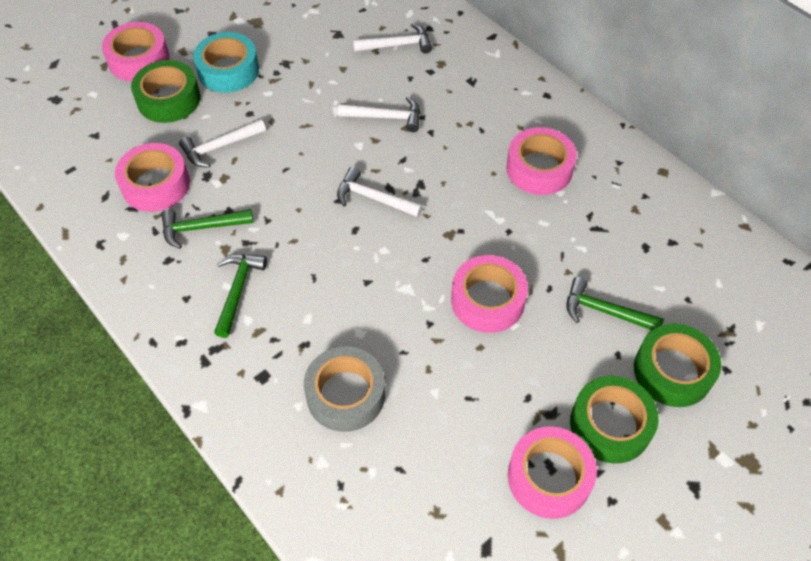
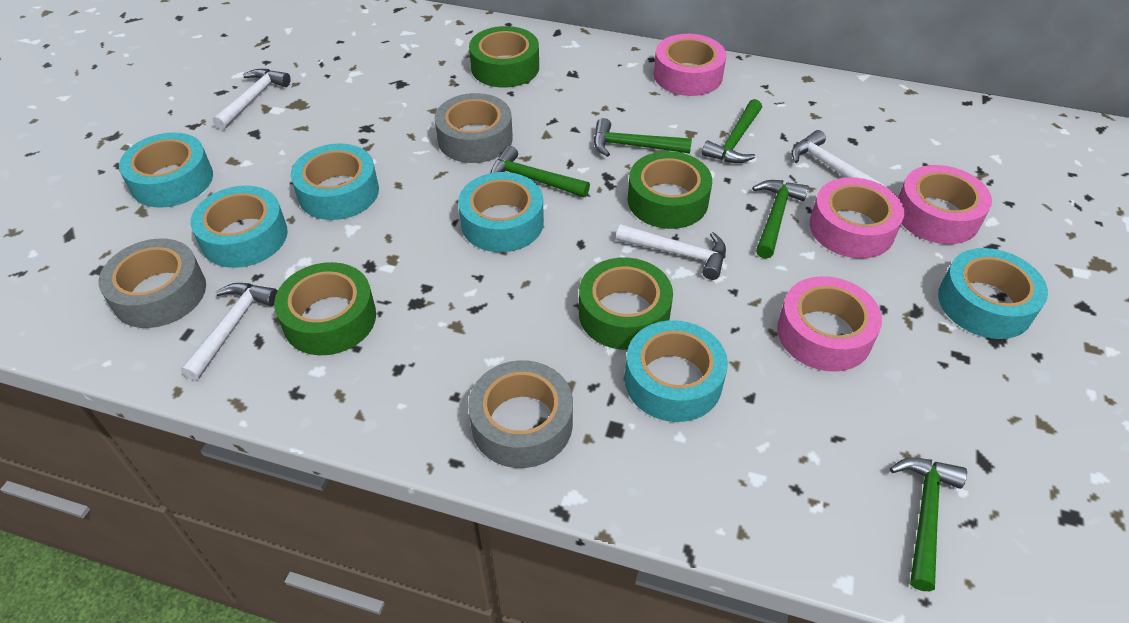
green hammer: [161,209,254,249] [214,254,267,338] [566,277,664,330] = 3 -> [490,146,590,197] [594,118,692,157] [702,99,762,163] [752,180,809,259] [890,458,967,591] = 5
green tape: [131,60,200,123] [570,376,659,464] [634,324,721,407] = 3 -> [274,262,376,355] [469,26,539,88] [579,258,673,350] [628,151,712,229] = 4
grey tape: [304,346,385,432] = 1 -> [99,238,206,328] [435,93,513,163] [468,360,573,468] = 3
pink tape: [102,22,170,81] [115,143,190,212] [451,255,528,333] [506,127,577,195] [508,426,597,519] = 5 -> [654,34,726,96] [777,276,882,372] [810,177,904,258] [898,165,992,244] = 4
turquoise tape: [193,32,259,93] = 1 -> [119,132,213,208] [190,185,288,268] [291,143,379,220] [458,172,544,252] [625,320,728,422] [938,248,1048,339] = 6

